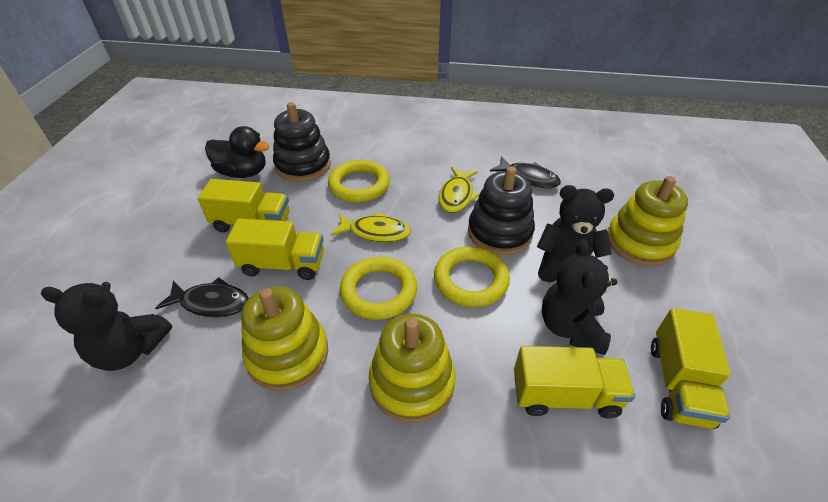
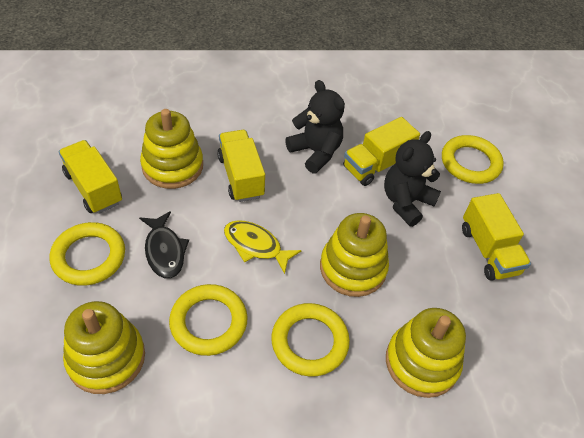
black duck: [205,126,270,178] = 1 -> none = 0
black fish: [155,277,249,317] [490,156,561,188] = 2 -> [139,211,189,279] = 1
black stacking toy: [273,102,331,182] [468,166,535,255] = 2 -> none = 0
black teddy bear: [41,282,172,371] [537,185,614,282] [542,239,617,355] = 3 -> [285,80,345,173] [384,131,441,227] = 2
yellow fish: [331,212,411,242] [439,167,480,213] = 2 -> [224,220,301,274] = 1
yellow ring: [328,160,390,203] [340,257,417,320] [434,246,510,307] = 3 -> [50,222,125,286] [169,284,247,356] [271,303,350,377] [442,135,504,184] = 4
yellow stacking toy: [241,286,328,391] [369,314,456,423] [607,176,688,266] = 3 -> [63,301,145,394] [140,109,203,189] [320,213,389,297] [386,308,466,398] = 4

